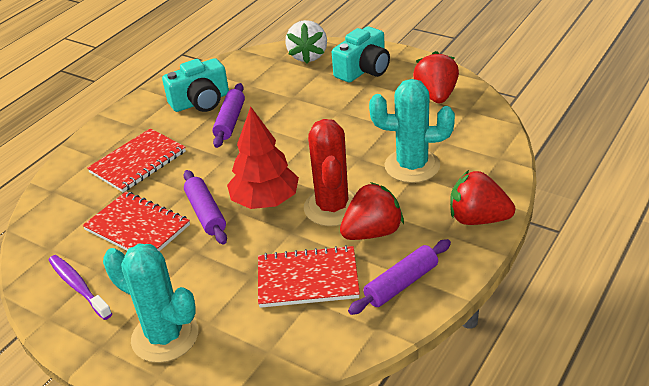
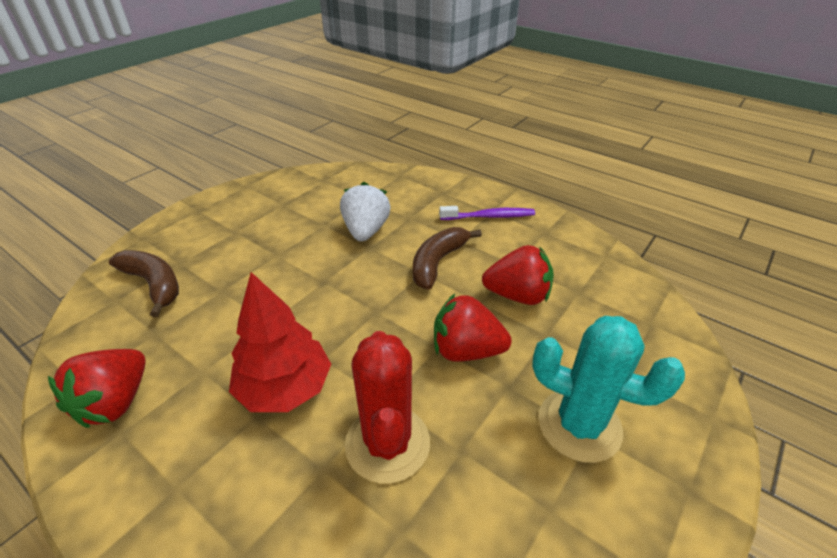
brown banana: none = 0 -> [109,250,179,317] [413,227,482,290] = 2
purple rolling pin: [183,170,227,245] [212,83,245,148] [348,239,451,315] = 3 -> none = 0
red notebook: [83,191,190,251] [87,128,186,192] [258,245,360,308] = 3 -> none = 0
turquoise cactus: [103,244,198,363] [369,79,455,183] = 2 -> [532,316,685,463] = 1
turquoise camera: [162,58,229,112] [332,26,390,83] = 2 -> none = 0

